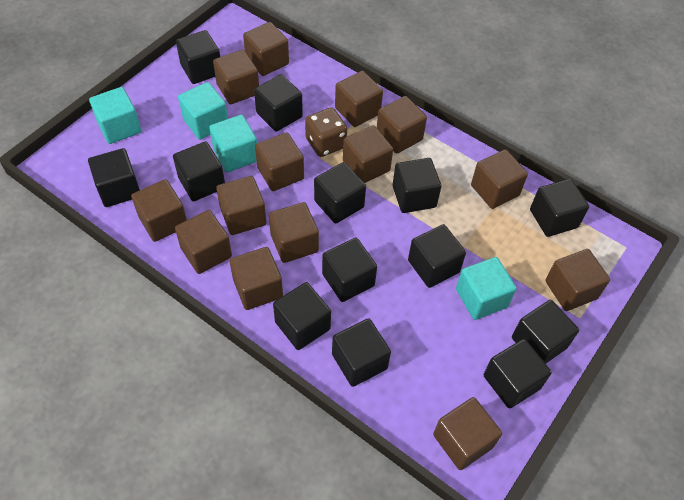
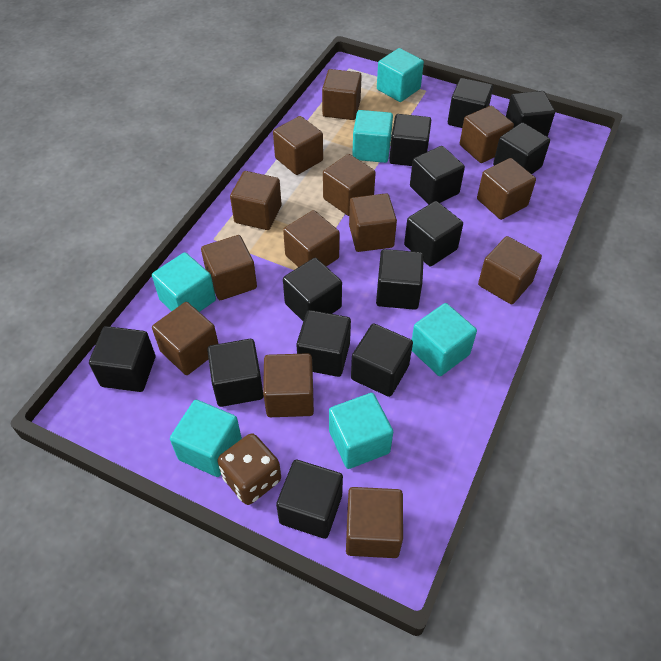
brown cube: [131,179,187,242] [175,210,232,274] [213,50,259,104] [216,176,266,235] [230,247,283,310] [243,22,289,76] [255,132,304,191] [269,202,319,263] [335,71,383,127] [343,125,393,183] [377,96,427,154] [433,397,502,470] [471,149,528,209] [545,249,610,311] = 14 -> [152,302,219,375] [201,235,257,300] [230,171,282,230] [263,353,314,417] [273,116,323,175] [283,210,340,267] [322,69,362,120] [323,154,376,216] [346,487,403,558] [349,193,397,252] [460,106,514,163] [477,158,536,220] [478,236,542,304] = 13
turquoise cube: [89,87,141,144] [178,82,228,140] [209,115,257,172] [456,257,517,320] = 4 -> [152,252,216,312] [170,400,242,477] [329,393,393,469] [352,110,393,163] [377,48,424,102] [412,303,477,376] = 6

